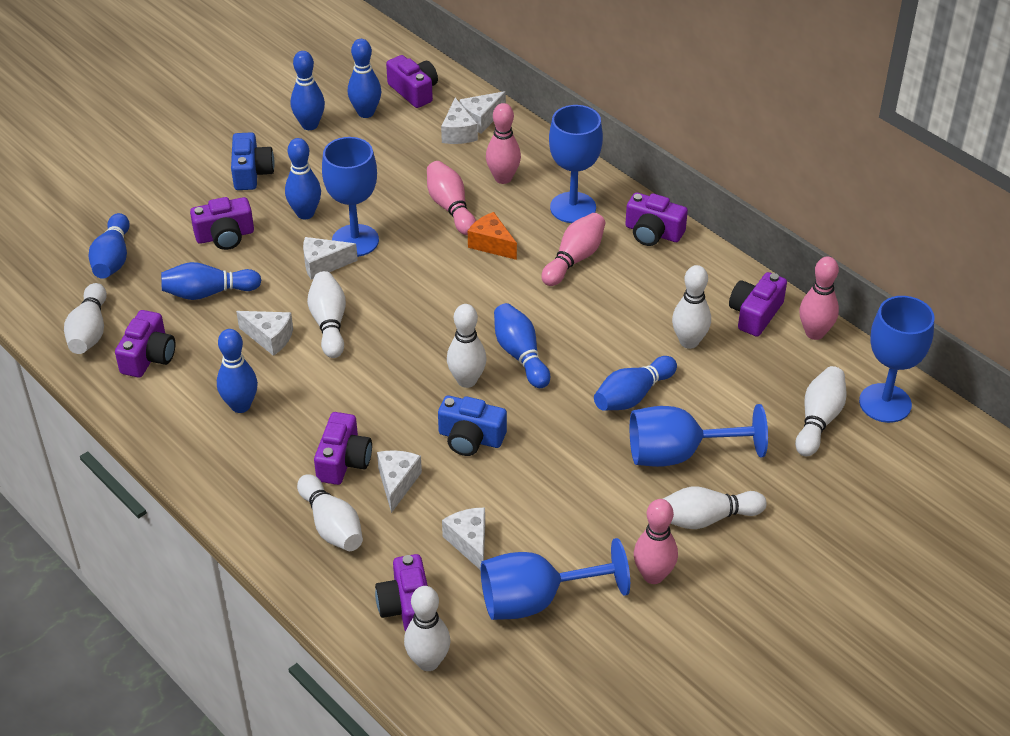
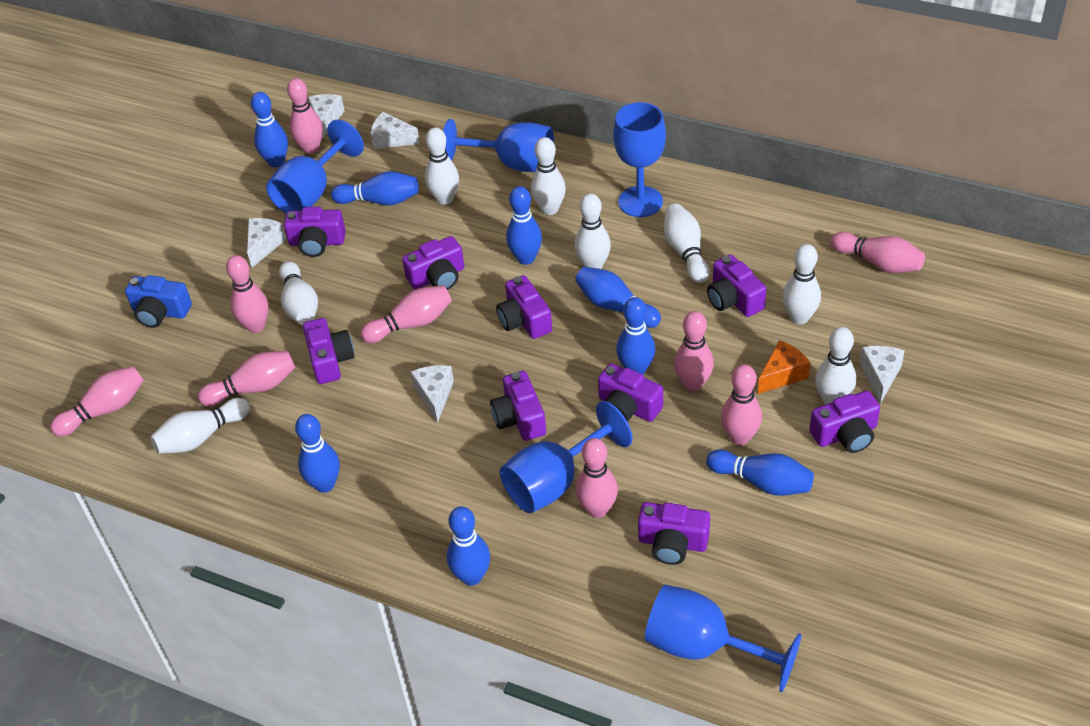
blue camera: [231,132,275,190] [438,395,507,456] = 2 -> [125,275,192,328] = 1
pink bowling pin: [427,161,476,235] [486,103,521,184] [542,213,605,286] [634,499,678,584] [799,257,839,340] = 5 -> [50,366,144,437] [198,351,296,406] [226,255,269,333] [287,78,323,154] [361,285,452,343] [576,438,618,518] [674,311,714,391] [721,364,762,445] [831,232,925,273] = 9
purple camera: [115,310,175,378] [190,197,254,250] [314,412,372,485] [375,554,428,632] [386,55,438,108] [625,192,688,246] [729,272,787,337] = 7 -> [284,207,346,257] [303,318,355,384] [402,236,464,290] [490,371,546,441] [496,275,552,339] [598,364,663,422] [638,502,710,565] [707,254,766,317] [809,391,880,453] = 9
white cheese: [236,311,293,356] [303,237,358,280] [377,450,422,513] [441,98,478,144] [442,507,485,570] [459,91,506,134] = 6 -> [247,218,286,268] [308,94,345,138] [371,112,420,149] [411,365,454,423] [860,346,905,404] = 5

